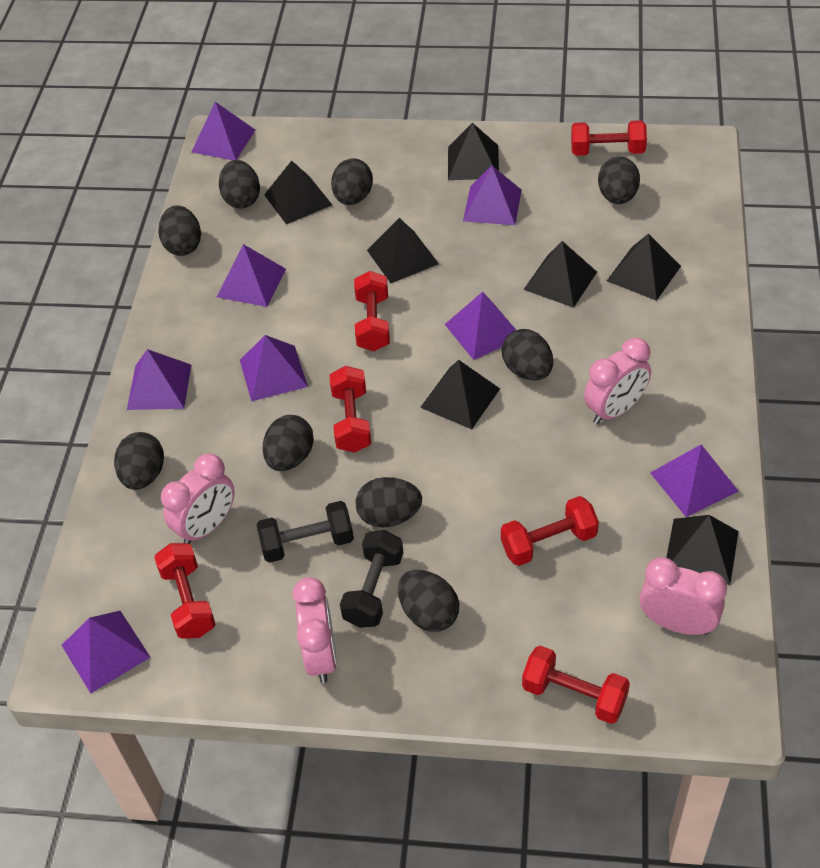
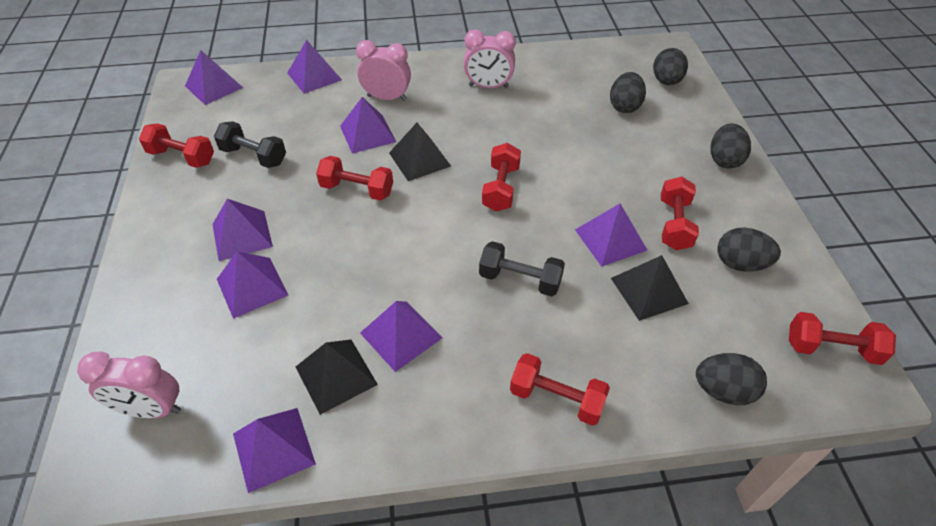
black egg: [114,432,164,490] [158,205,201,256] [219,160,260,209] [262,415,314,471] [331,158,373,205] [355,477,422,528] [398,570,459,632] [501,329,553,380] [598,157,640,204] = 9 -> [610,72,646,113] [653,48,688,85] [696,353,767,405] [711,124,751,169] [718,228,781,272] = 5
black pyramid: [264,160,332,225] [367,218,439,283] [420,360,500,429] [448,123,499,180] [523,241,597,308] [607,233,681,301] [666,515,739,585] = 7 -> [296,340,378,415] [389,123,451,181] [611,255,689,321] = 3
pink clock: [161,454,235,544] [292,577,337,683] [584,338,651,424] [639,557,727,635] = 4 -> [77,351,181,418] [356,40,411,101] [464,29,516,88] = 3

